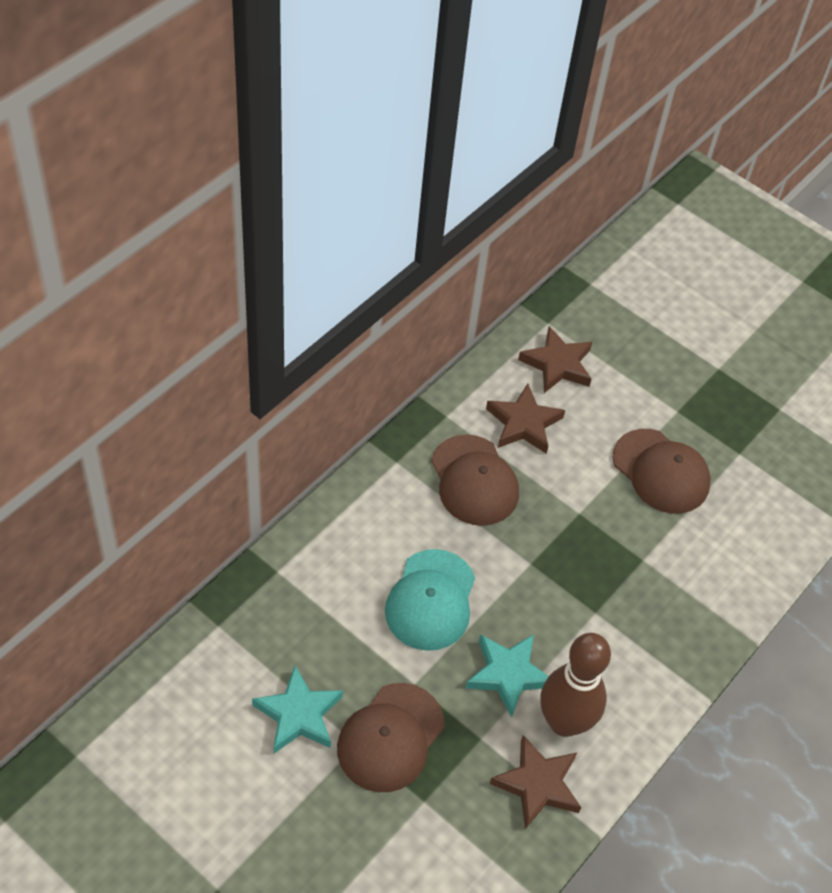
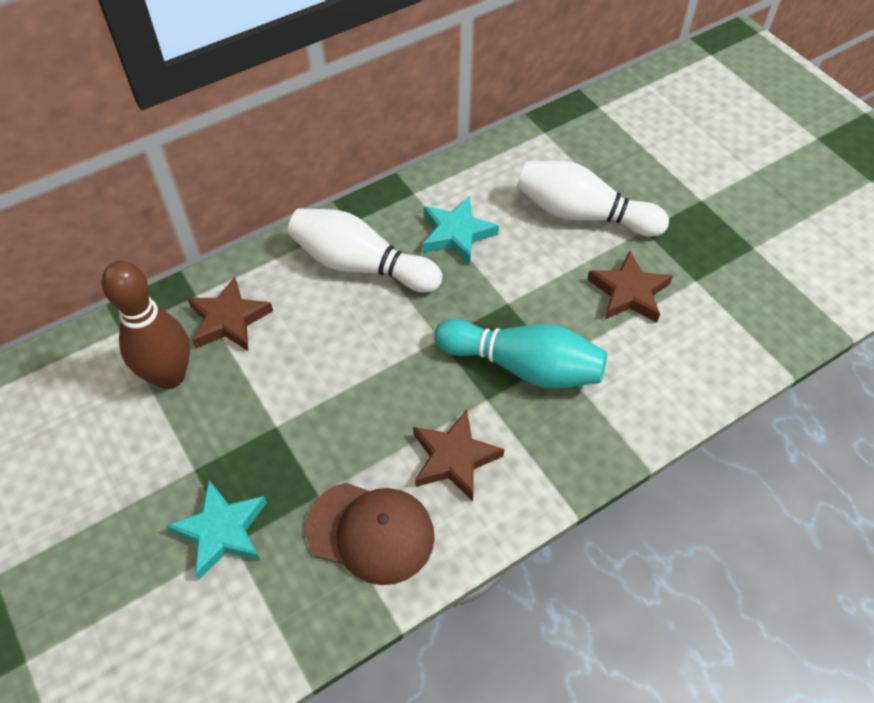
brown cap: [337,683,444,792] [431,434,519,526] [613,429,711,514] = 3 -> [305,483,435,585] = 1
turquoise bowling pin: none = 0 -> [434,319,607,389] = 1
turquoise cap: [385,549,475,651] = 1 -> none = 0
white bowling pin: none = 0 -> [288,208,442,293] [517,161,669,237] = 2

